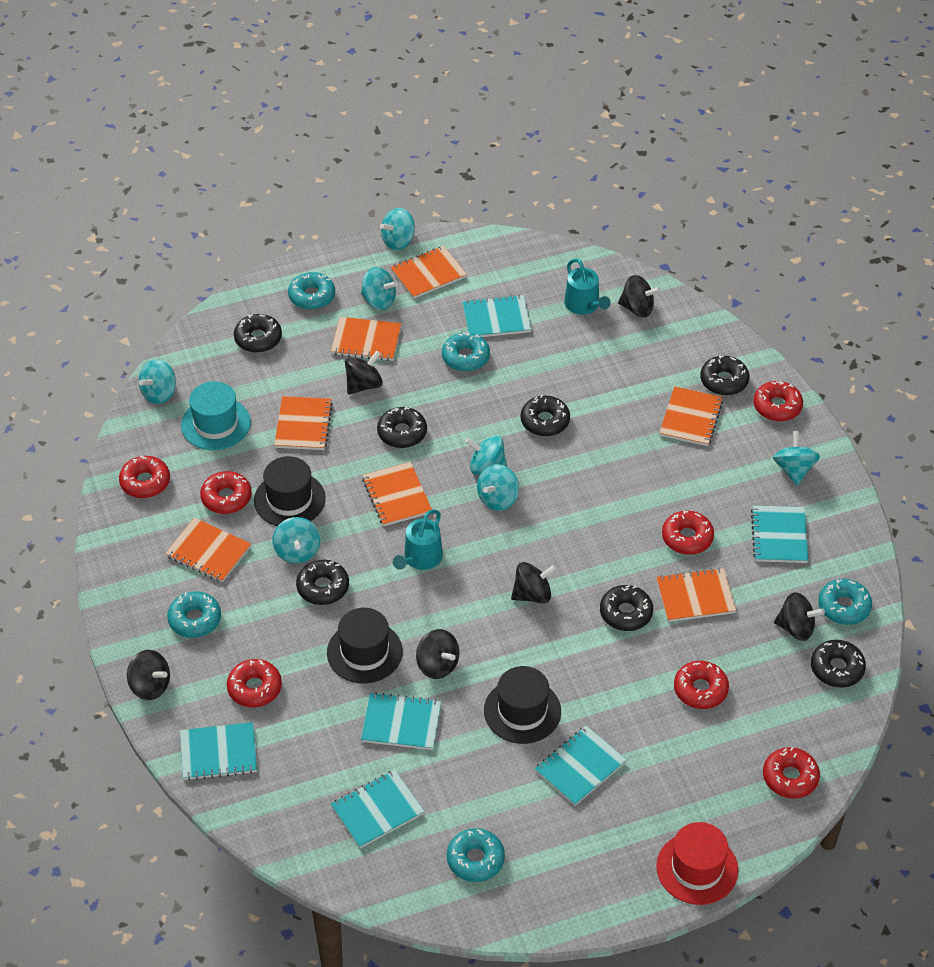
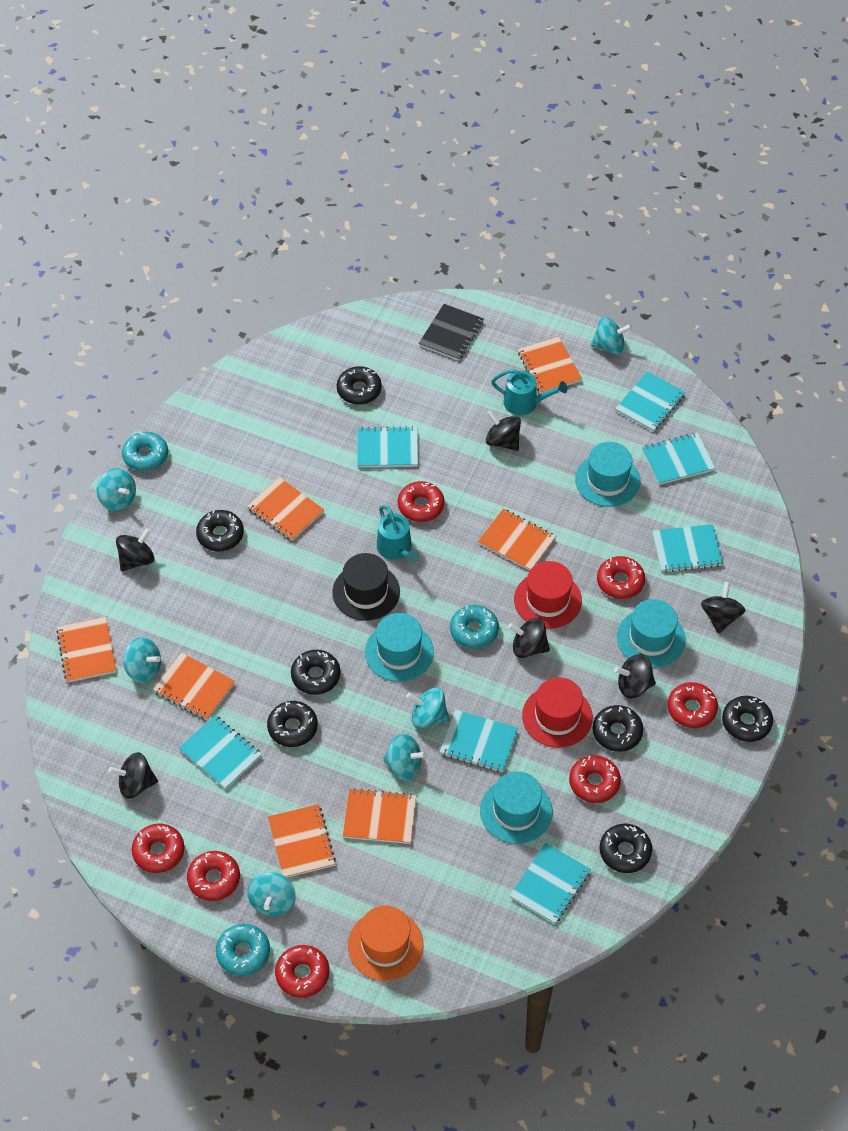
black hat: [254,456,326,526] [327,608,403,683] [484,666,561,744] = 3 -> [332,553,400,621] = 1
black notebook: none = 0 -> [419,304,484,361] = 1
orange hat: none = 0 -> [348,905,424,981] = 1
red hat: [656,822,738,905] = 1 -> [514,561,582,629] [522,677,593,748] = 2
turquoise donut: [167,591,221,638] [288,272,335,310] [442,332,490,372] [447,828,505,882] [818,579,872,625] = 5 -> [122,432,168,471] [216,924,270,976] [450,605,499,649] = 3
turquoise hat: [181,381,251,450] = 1 -> [365,613,434,682] [480,771,553,844] [575,442,640,507] [617,599,686,668] = 4
turquoise notebook: [180,722,257,781] [331,770,425,848] [361,692,441,750] [463,295,532,337] [535,726,627,806] [751,505,809,563] = 6 -> [179,715,262,790] [357,426,418,467] [439,710,518,772] [510,843,591,924] [615,371,685,432] [642,433,715,485] [652,524,723,572] = 7
turquoise spinning top: [139,359,176,404] [272,517,320,564] [361,267,398,310] [380,208,415,250] [465,436,507,475] [477,464,519,511] [773,431,820,485] = 7 -> [97,468,136,511] [123,637,161,683] [247,872,296,916] [383,734,427,780] [406,687,449,728] [591,317,632,355] = 6

